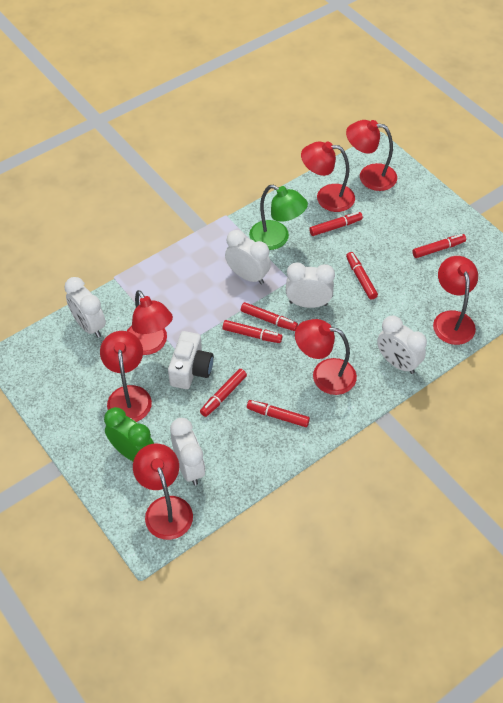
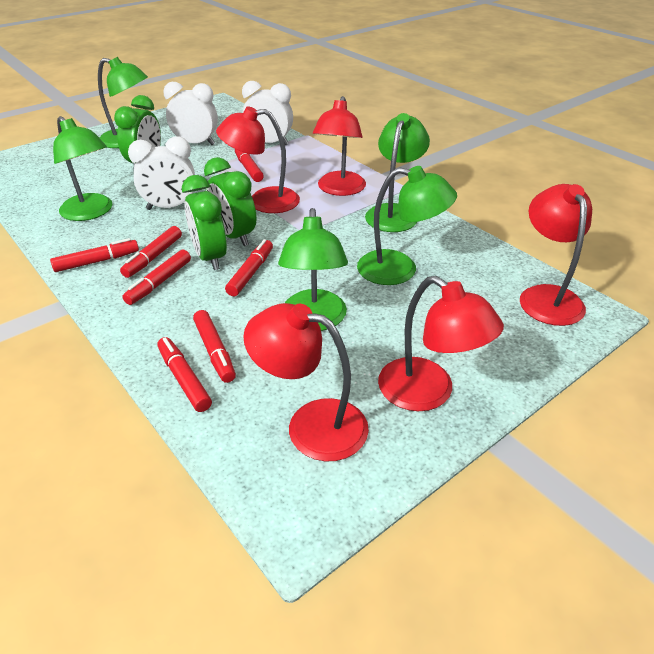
green clock: [104,407,154,461] = 1 -> [114,95,161,172] [182,175,227,270] [204,157,256,246] = 3
green lamp: [249,185,308,250] = 1 -> [53,116,112,221] [98,57,148,148] [278,208,348,331] [357,166,457,285] [365,113,430,232] = 5
red lamp: [100,331,152,422] [127,290,173,355] [133,444,193,540] [295,319,357,395] [301,142,355,212] [346,120,397,191] [433,256,478,345] = 7 -> [216,106,300,213] [243,303,369,462] [313,96,366,196] [378,276,504,411] [520,184,592,326] = 5
white camera: [168,331,214,389] = 1 -> none = 0
white clock: [64,277,106,338] [170,418,205,485] [225,230,271,284] [286,262,335,308] [377,316,427,374] = 5 -> [128,136,195,210] [163,82,218,145] [242,81,293,146] = 3

